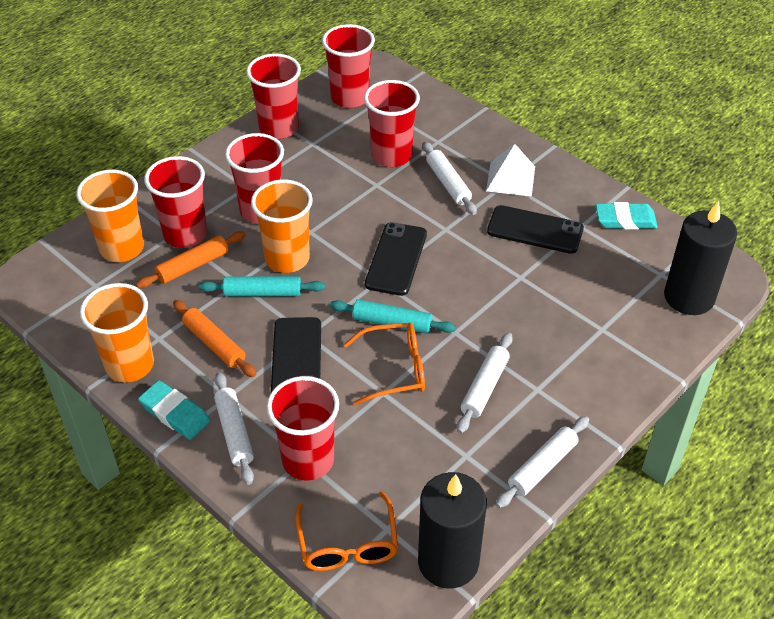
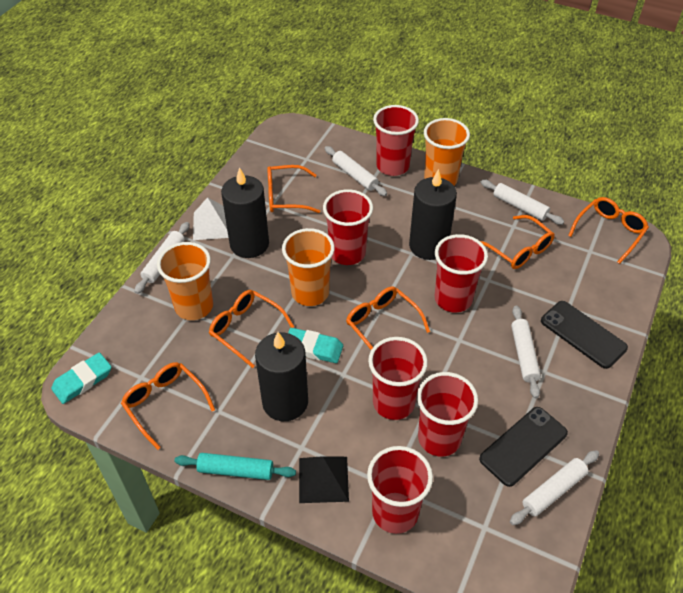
black candle: [418,472,487,589] [664,201,737,315] = 2 -> [221,167,269,258] [255,332,308,421] [409,169,457,260] = 3
black phone: [271,317,321,392] [365,222,427,296] [487,205,584,254] = 3 -> [479,407,568,487] [541,301,628,369] = 2
black pyramid: none = 0 -> [299,456,349,503] = 1
orange glasses: [295,492,398,571] [344,323,425,405] = 2 -> [121,362,215,450] [209,290,294,368] [267,165,320,213] [346,286,430,350] [480,215,555,269] [568,197,649,264] = 6
orange rolling pin: [136,231,246,288] [173,300,256,377] = 2 -> none = 0
turquoise rolling pin: [199,276,325,297] [330,299,456,334] = 2 -> [174,453,296,480] = 1
white rolling pin: [214,372,254,485] [423,141,477,215] [457,333,513,433] [496,416,589,508] = 4 -> [134,222,190,294] [325,146,387,196] [480,180,564,225] [510,450,599,525] [511,306,541,399] = 5

